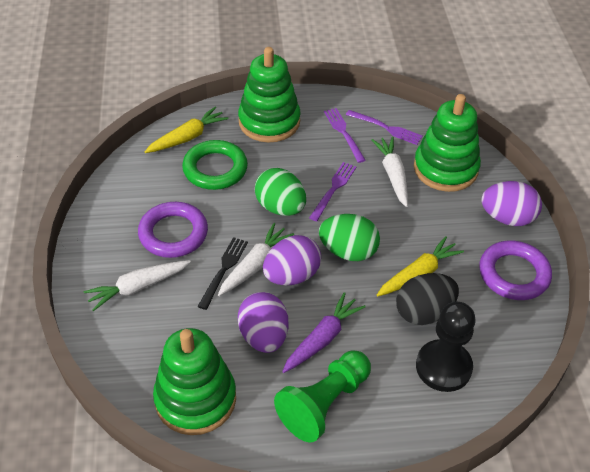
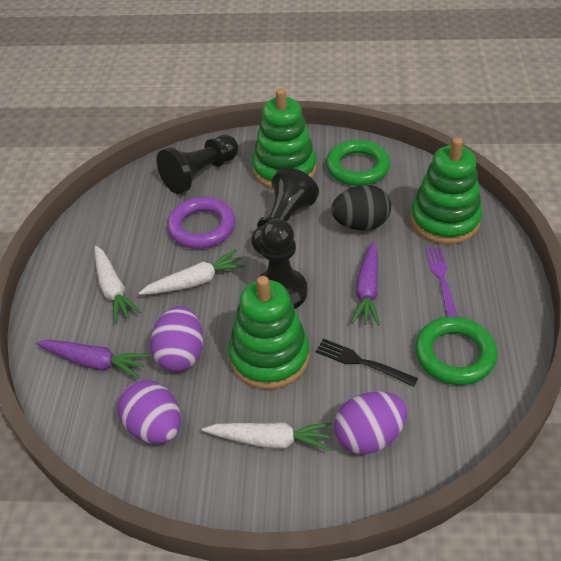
black pawn: [416,302,476,392] = 1 -> [157,135,238,194] [251,167,319,254] [256,219,307,309] = 3
green egg: [255,168,306,216] [319,214,380,261] = 2 -> none = 0
green pawn: [274,350,371,442] = 1 -> none = 0
green ring: [182,140,248,190] = 1 -> [326,140,390,186] [415,317,497,385] = 2
purple carrot: [282,292,366,373] = 1 -> [36,340,149,378] [351,241,380,326] = 2
purple fork: [309,162,356,221] [324,108,366,163] [346,110,423,145] = 3 -> [425,247,458,317] = 1
purple ring: [138,202,208,258] [479,240,552,300] = 2 -> [167,197,235,249] = 1
yellow carrot: [144,107,229,153] [377,236,464,296] = 2 -> none = 0

